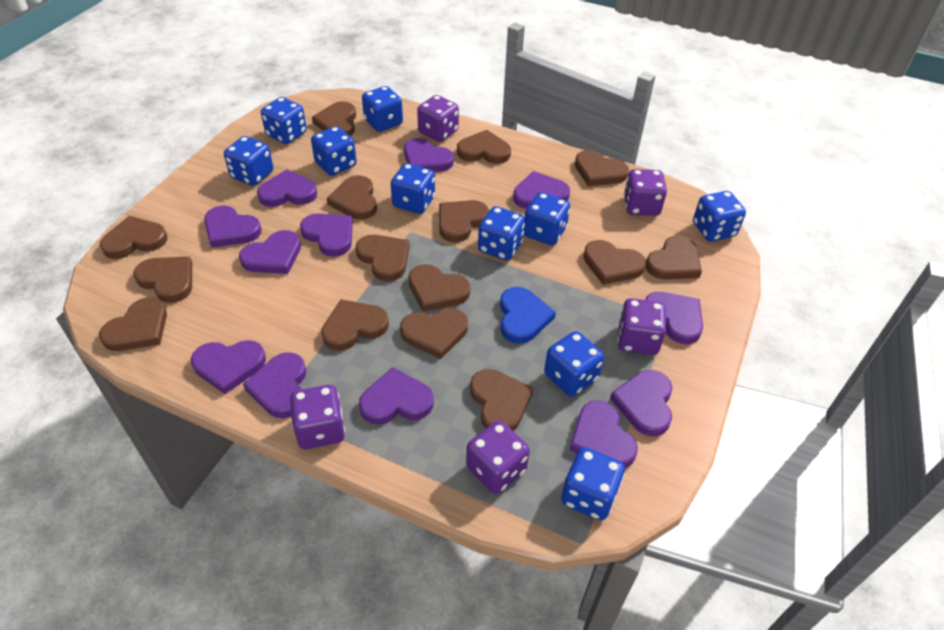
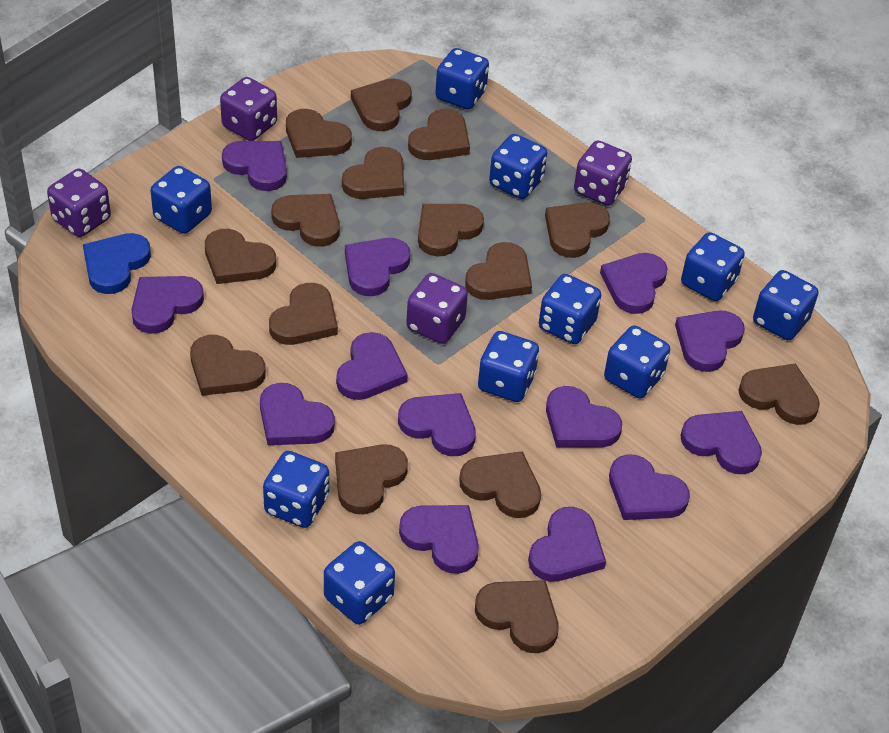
purple dice: [290,385,345,449] [417,95,459,142] [466,421,530,494] [617,298,666,355] [624,169,667,216] = 5 -> [47,169,111,237] [220,77,277,141] [406,273,468,344] [574,140,632,206] = 4
purple heart: [191,340,266,394] [204,205,262,248] [239,230,301,274] [243,352,306,418] [257,169,317,207] [300,214,353,257] [359,367,434,425] [404,138,454,172] [513,171,570,209] [569,400,638,469] [610,370,672,436] [645,292,703,344] = 12 -> [131,276,204,334] [222,141,287,191] [260,383,335,445] [336,332,408,400] [345,238,410,296] [398,393,476,456] [399,505,479,574] [528,507,606,582] [546,386,622,447] [600,253,668,314] [609,454,690,520] [675,311,745,372] [680,411,762,474] = 13

